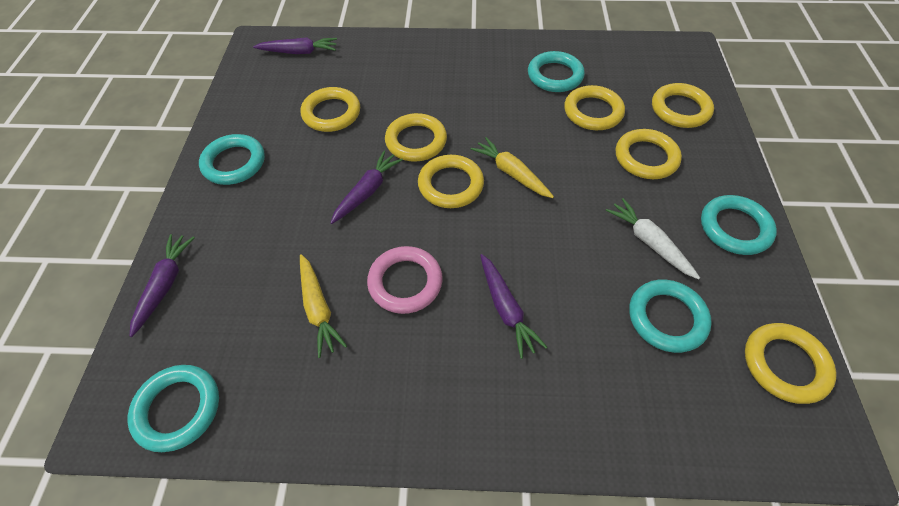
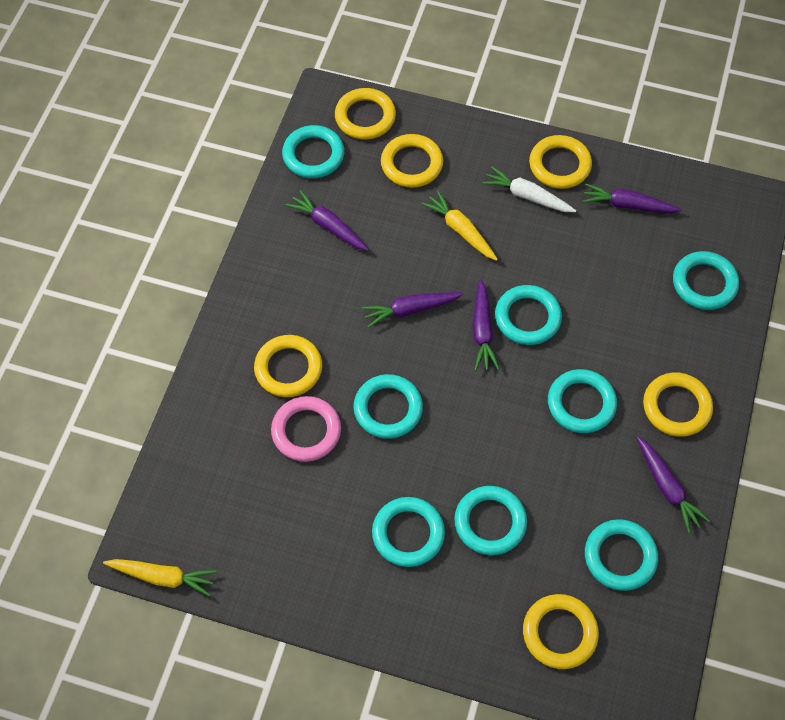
purple carrot: [130,234,195,337] [253,37,337,54] [330,151,403,224] [480,254,547,359] = 4 -> [286,190,369,251] [362,292,463,328] [472,279,500,371] [582,183,682,213] [637,436,710,533] = 5
turquoise ring: [128,365,219,452] [199,134,265,185] [528,51,585,92] [629,279,712,353] [701,195,777,255] = 5 -> [282,125,344,178] [353,374,423,439] [372,497,445,567] [454,486,527,555] [495,285,562,345] [548,369,617,433] [585,519,658,591] [673,251,739,310] = 8
yellow ring: [301,87,360,132] [385,113,447,162] [418,155,484,208] [564,85,625,130] [616,129,682,179] [652,83,714,128] [745,323,837,404] = 7 -> [254,335,322,397] [335,88,396,139] [381,134,443,188] [523,594,599,669] [529,135,592,189] [643,373,713,437] = 6

